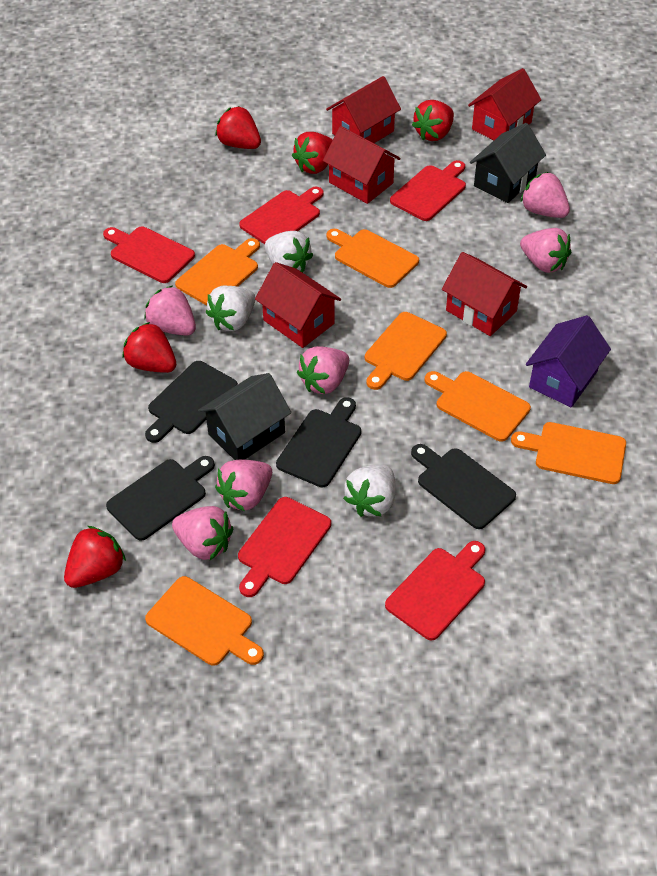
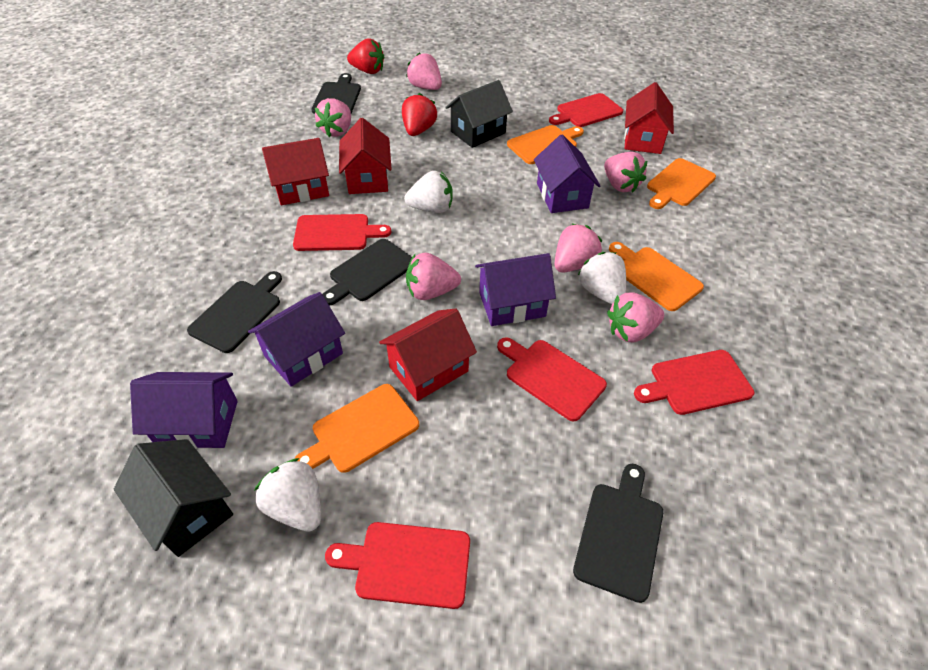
orange cutting board: [145,576,264,666] [175,238,260,306] [326,229,419,288] [365,312,447,390] [425,371,531,442] [511,422,626,484] = 6 -> [295,384,419,473] [507,125,584,164] [609,242,704,311] [647,158,716,209] = 4
purple house: [526,315,611,407] = 1 -> [130,372,238,449] [248,292,345,387] [475,253,556,326] [534,134,600,213] = 4
red house: [255,262,341,348] [323,126,401,204] [326,76,401,143] [442,252,527,336] [468,68,541,140] = 5 -> [262,138,329,205] [339,118,392,194] [379,309,477,401] [624,82,674,154] = 4
red strawberry: [64,526,126,588] [123,322,176,373] [215,106,261,149] [292,132,333,174] [412,100,454,141] = 5 -> [347,38,384,74] [402,93,437,136] = 2

